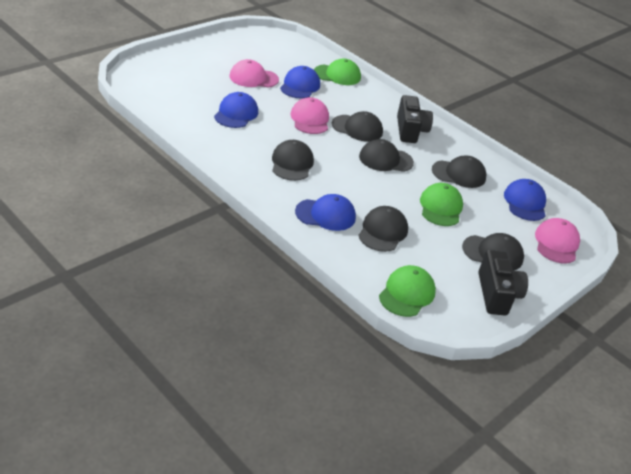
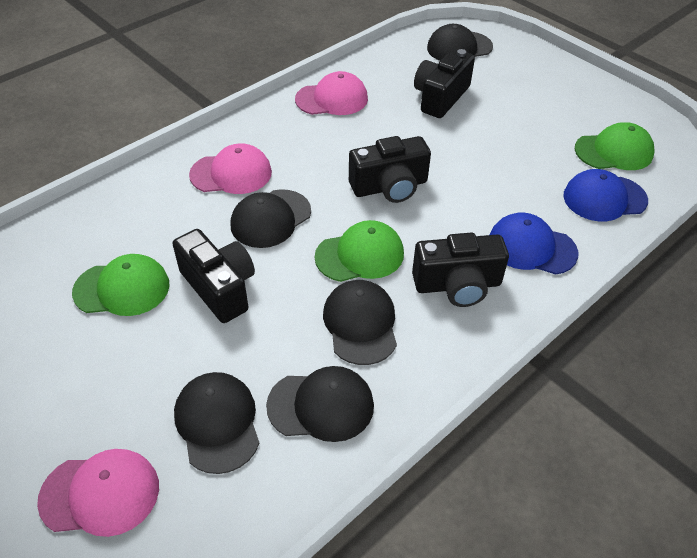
black camera: [397,95,433,143] [478,249,528,316] = 2 -> [173,229,255,323] [349,136,431,203] [412,233,509,307] [414,49,475,118] = 4
black cap: [272,140,314,181] [332,111,383,142] [358,206,408,252] [359,139,414,172] [432,156,486,188] [462,233,524,271] = 6 -> [174,372,259,474] [231,189,311,248] [266,366,374,442] [323,280,397,365] [427,24,493,61] = 5
blue cap: [214,92,258,128] [280,66,320,99] [295,194,356,231] [504,179,546,221] = 4 -> [489,213,578,274] [563,169,648,221] = 2

